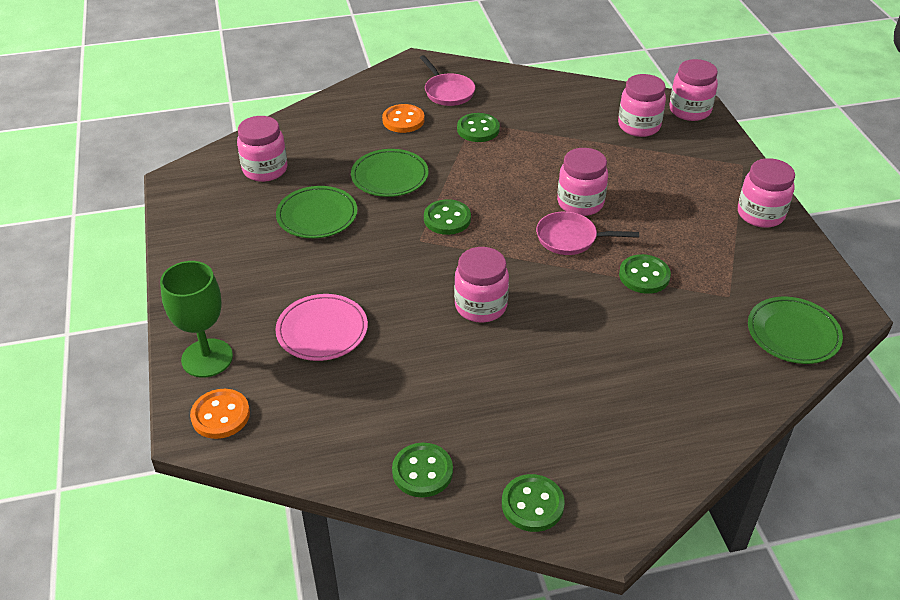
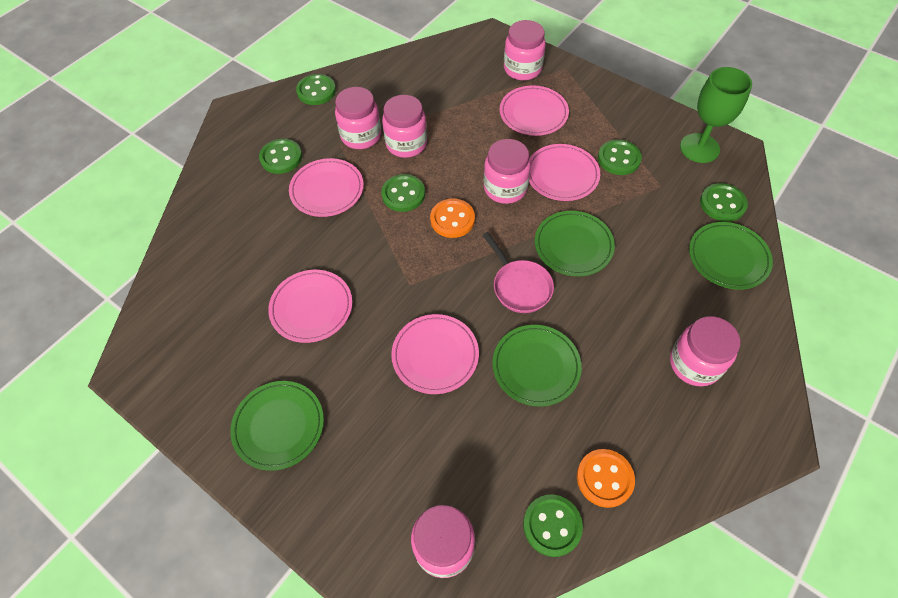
green button: [392,443,453,498] [424,199,471,235] [457,113,500,142] [502,474,565,532] [619,254,671,294] = 5 -> [259,139,302,174] [296,74,336,105] [381,174,425,212] [523,495,583,557] [598,139,642,175] [700,183,748,222] = 6
green plate: [276,186,358,238] [351,149,428,197] [748,297,843,364] = 3 -> [230,381,324,471] [492,325,582,407] [535,211,615,276] [689,222,773,290] = 4
pink pan: [420,55,475,106] [536,211,639,255] = 2 -> [483,232,554,313] = 1
pink plate: [275,294,368,361] = 1 -> [268,270,352,343] [289,158,364,217] [391,314,479,394] [500,85,569,136] [529,144,600,201] = 5

